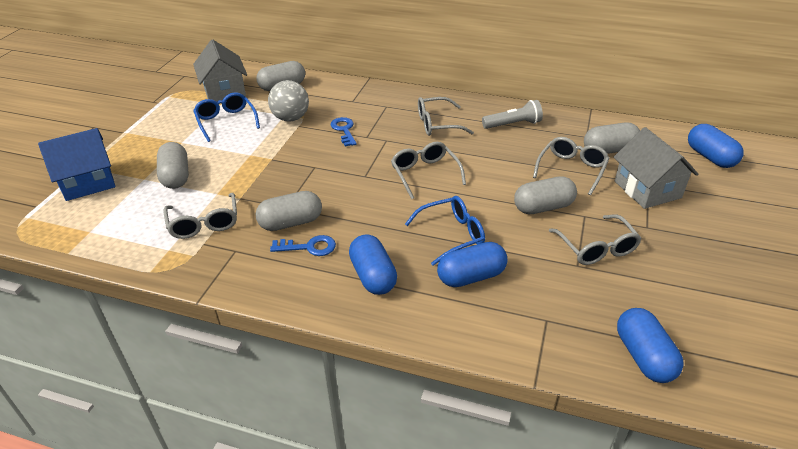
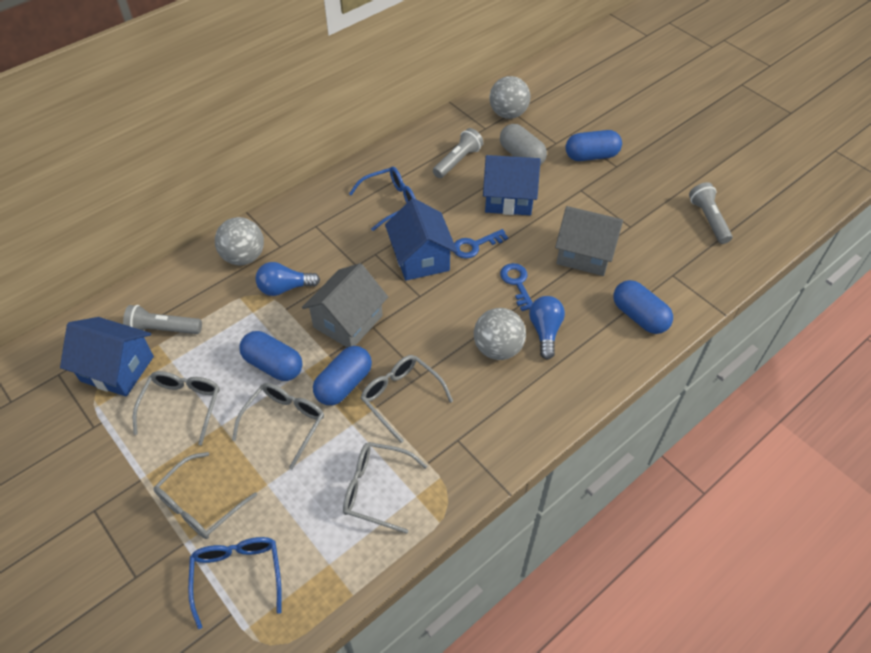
blue house: [38,128,116,201] = 1 -> [60,317,154,397] [385,198,457,281] [483,155,541,215] = 3
blue light bulb: none = 0 -> [255,262,320,296] [529,296,565,359] = 2
grey ball: [268,80,309,121] = 1 -> [215,217,264,265] [474,308,526,360] [489,76,530,119] = 3
grey capsule: [157,142,189,189] [256,61,305,91] [256,191,322,231] [514,176,577,214] [584,122,640,154] = 5 -> [500,124,547,165] = 1
grey flashlight: [482,100,543,129] = 1 -> [123,305,202,334] [433,128,484,178] [689,182,732,244] = 3

